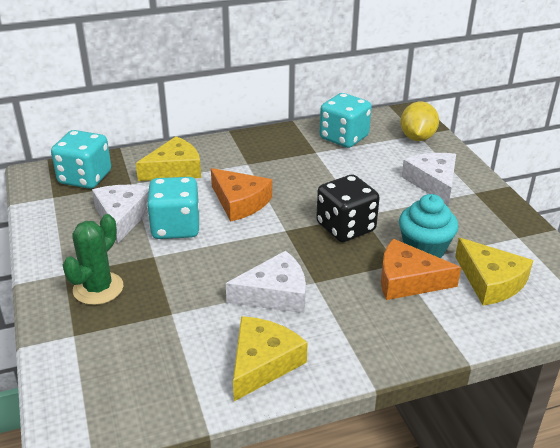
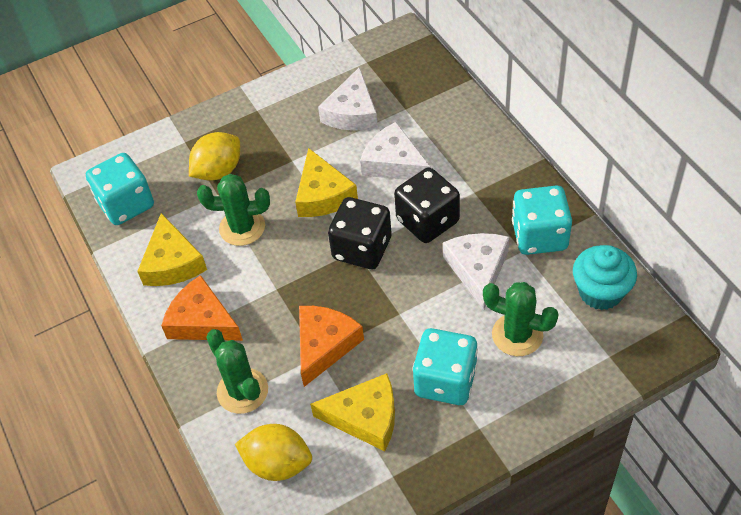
black dice: [316,175,380,242] = 1 -> [328,197,392,269] [394,168,460,243] = 2
green cactus: [62,214,123,305] = 1 -> [197,174,270,246] [206,329,268,414] [483,282,559,356] = 3
yellow lemon: [400,102,439,141] = 1 -> [189,132,240,181] [235,424,312,481] = 2

